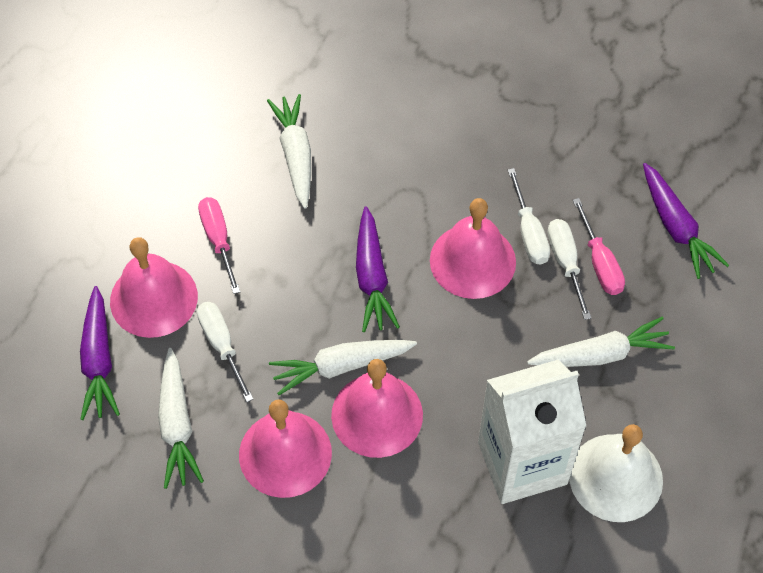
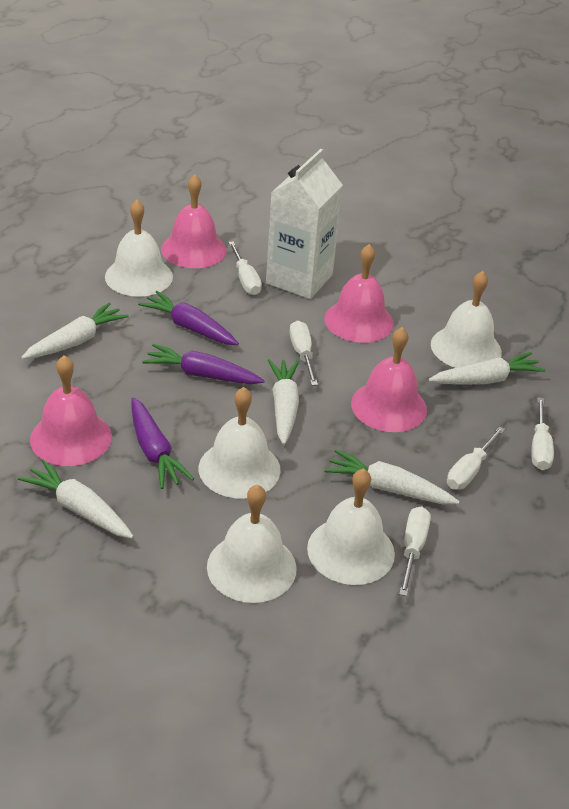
pink screwdriver: [198,197,240,294] [573,198,625,295] = 2 -> none = 0
white bell: [569,424,663,522] = 1 -> [105,200,173,297] [199,387,281,498] [207,484,297,603] [307,468,395,585] [431,271,502,368] = 5
white carrot: [158,348,204,489] [267,94,311,209] [269,340,417,395] [527,317,675,367] = 4 -> [18,459,134,538] [21,302,129,359] [268,359,299,445] [324,449,459,504] [429,352,545,385] = 5
white screwdriver: [197,302,253,402] [508,168,550,264] [547,219,591,320] = 3 -> [228,241,262,295] [289,321,318,386] [399,507,431,596] [447,426,505,490] [531,397,554,470] = 5

